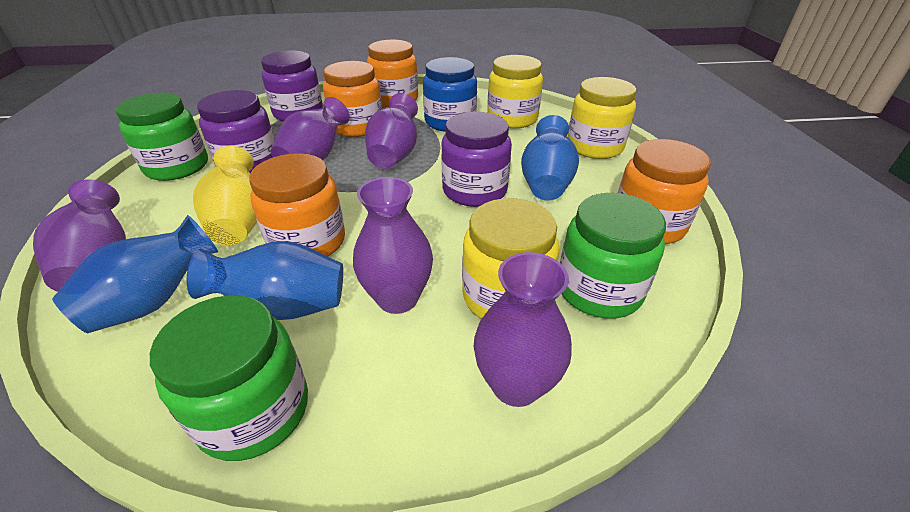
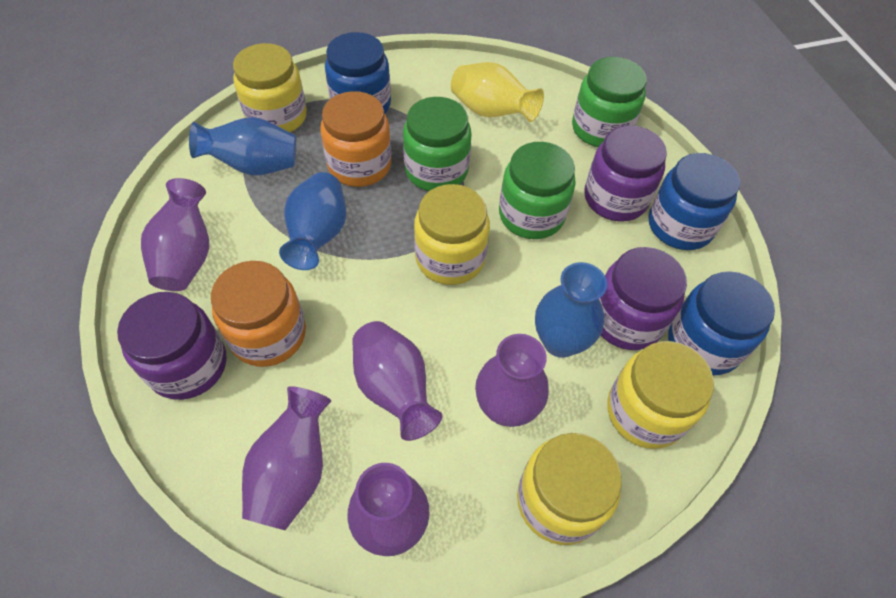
blue jar: [423,57,477,132] = 1 -> [325,32,391,113] [649,153,740,250] [668,271,775,375] = 3
orange jar: [249,153,345,256] [323,61,382,137] [367,40,418,107] [618,139,711,244] = 4 -> [211,261,306,367] [321,91,392,187] = 2
yellow jar: [462,198,559,319] [487,55,543,128] [568,77,636,159] = 3 -> [233,43,307,132] [414,184,490,285] [517,433,622,545] [607,341,714,449] = 4

